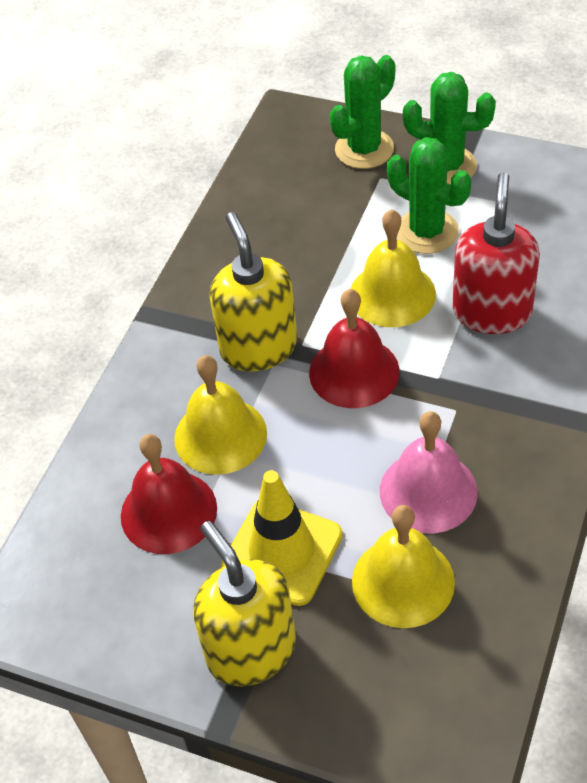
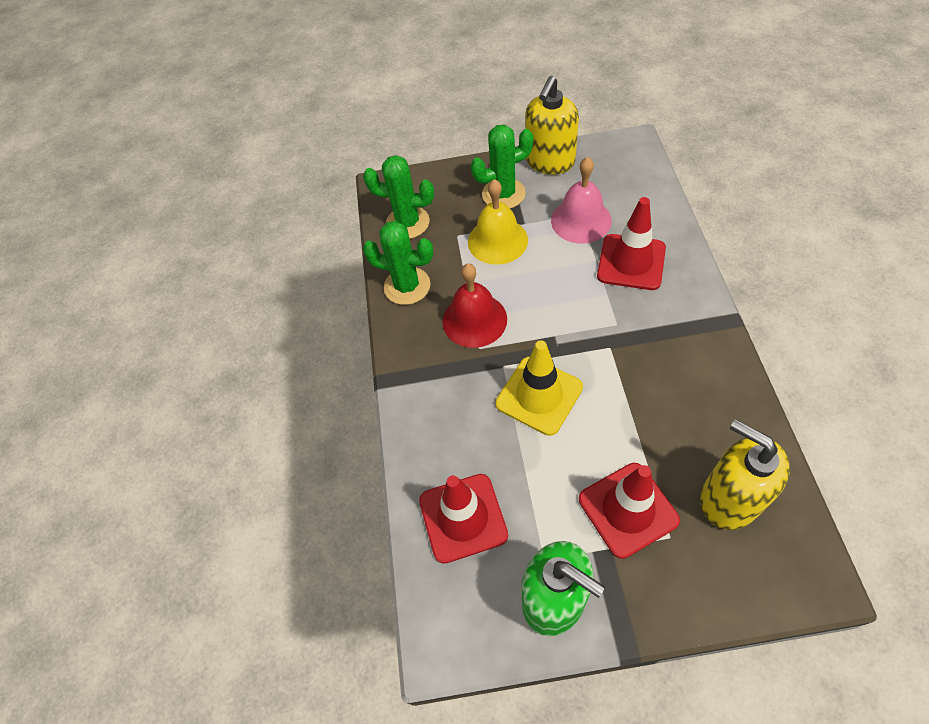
green soap dispenser: none = 0 -> [521,541,605,636] = 1
red bell: [121,434,217,554] [309,289,400,408] = 2 -> [443,263,507,348] = 1
red soap dispenser: [453,172,540,334] = 1 -> none = 0
red traffic cone: none = 0 -> [419,474,508,564] [579,463,680,559] [597,197,666,290] = 3
yellow bell: [174,355,267,475] [350,209,436,327] [352,505,455,628] = 3 -> [468,179,528,265] = 1

